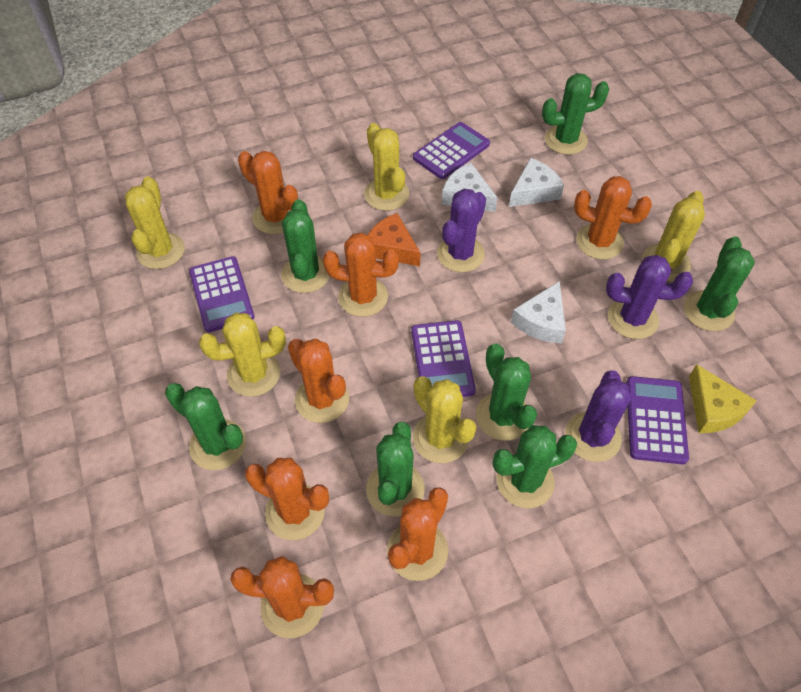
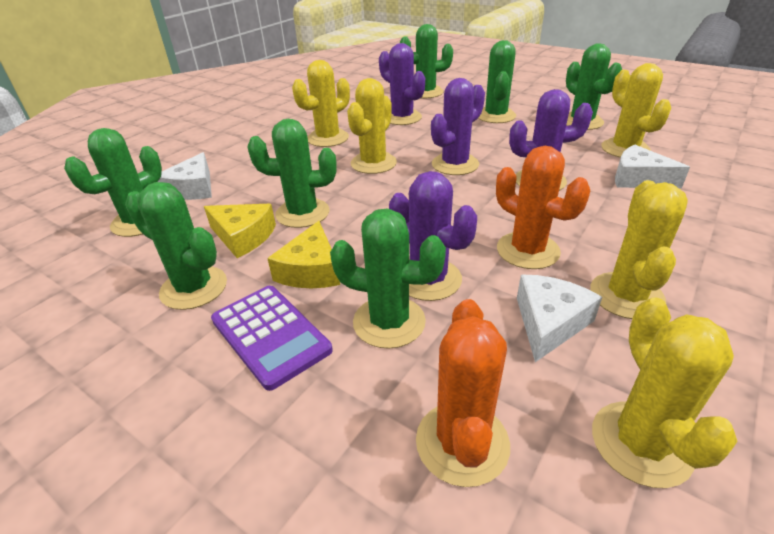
orange cactus: [230,556,334,638] [238,151,298,234] [245,458,329,540] [288,339,349,423] [323,232,399,317] [387,487,448,581] [574,176,652,260] = 7 -> [416,299,510,487] [496,146,590,269] = 2
orange cheese: [368,213,420,266] = 1 -> none = 0
purple cactus: [437,189,486,272] [565,370,631,462] [606,255,693,339] = 3 -> [379,43,425,125] [389,171,477,301] [431,78,485,175] [509,89,593,191] = 4
purple calculator: [189,256,255,332] [411,320,476,397] [413,122,490,179] [626,376,689,464] = 4 -> [211,286,333,391] = 1
yellow cheese: [689,364,757,433] = 1 -> [204,204,276,258] [267,221,340,288] = 2

